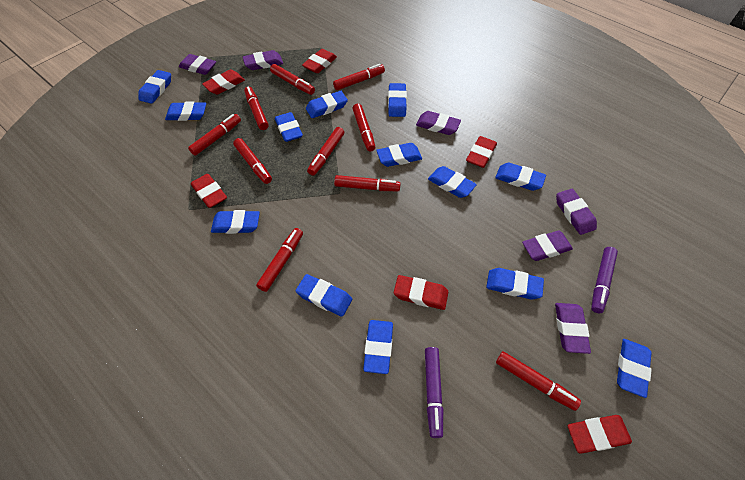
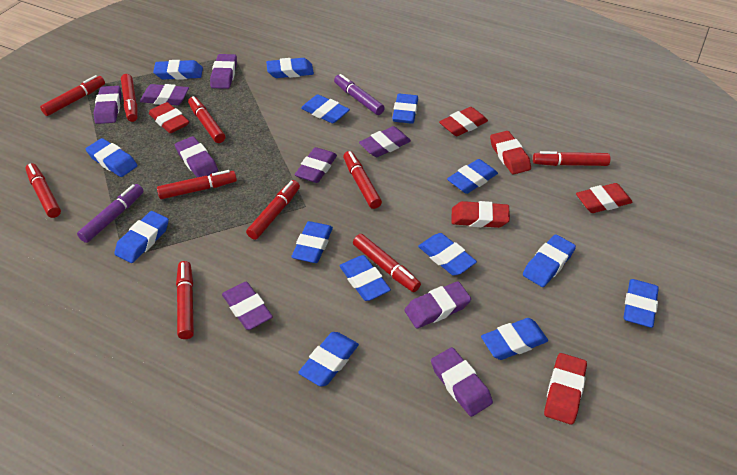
blue eraser: [138,70,171,104] [165,101,206,121] [211,210,260,234] [275,112,303,142] [296,274,352,317] [306,91,348,118] [363,320,393,374] [376,143,422,167] [388,83,407,117] [428,166,477,198] [486,268,544,299] [495,163,546,191] [617,339,652,398] = 13 -> [86,138,137,177] [114,211,169,263] [153,60,203,80] [266,58,314,78] [291,221,333,263] [298,332,359,387] [301,95,350,123] [340,255,391,301] [392,94,418,124] [418,233,477,276] [447,159,498,194] [481,318,548,360] [523,234,576,287] [623,279,659,328] = 14
purple eraser: [179,54,216,75] [243,50,283,70] [416,111,461,135] [522,231,573,261] [555,303,591,354] [556,189,597,235] = 6 -> [94,86,121,124] [140,84,189,105] [175,136,218,177] [210,54,237,89] [222,282,273,330] [295,147,337,183] [359,126,411,157] [404,281,471,328] [431,347,493,417] = 9

